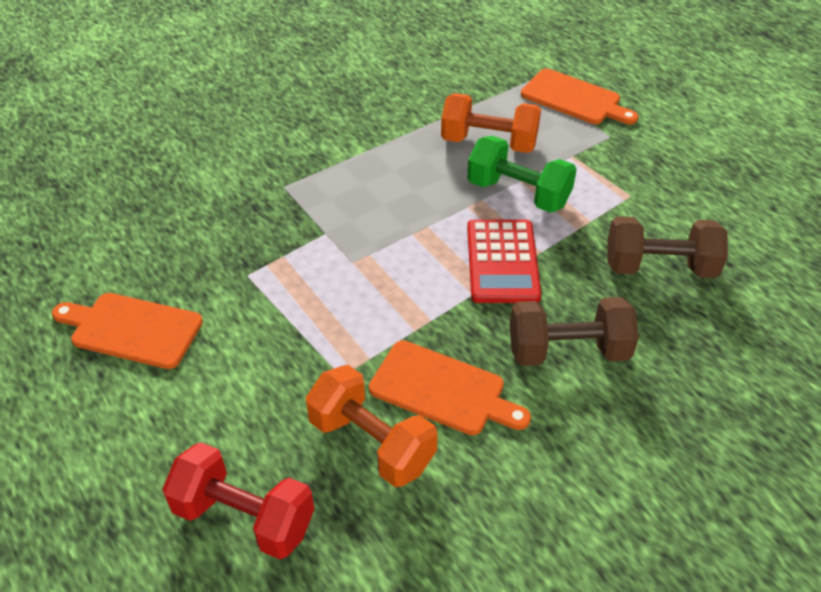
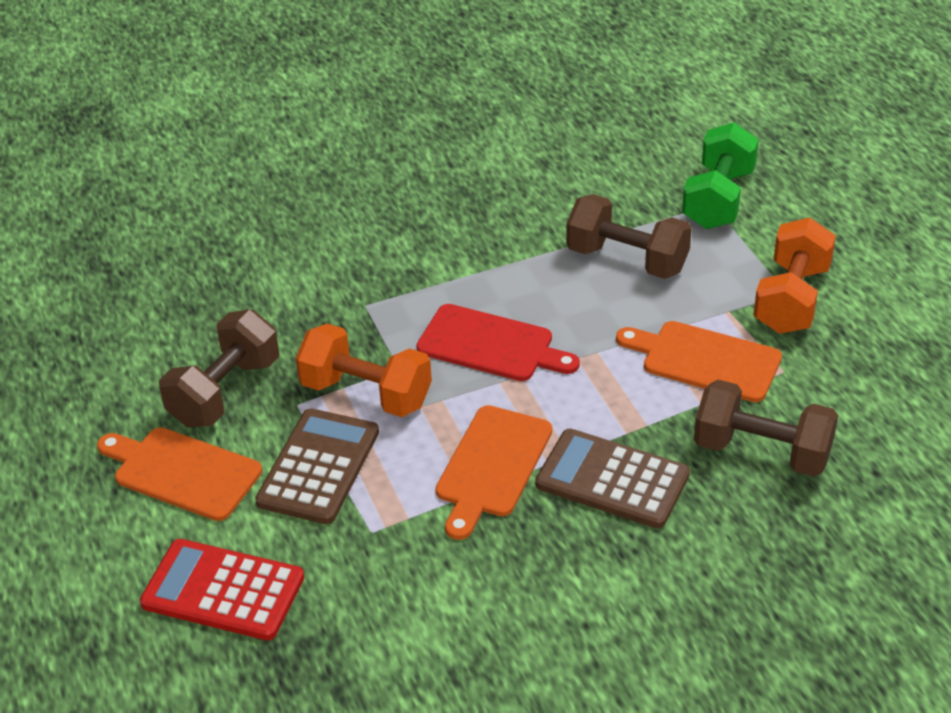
brown calculator: none = 0 -> [255,408,379,524] [536,429,690,528] = 2
brown dumbbell: [510,297,639,366] [607,216,728,278] = 2 -> [159,309,279,427] [566,194,692,279] [694,380,838,477] = 3
red cutting board: none = 0 -> [417,304,580,381] = 1
red dumbbell: [162,442,314,559] = 1 -> none = 0

